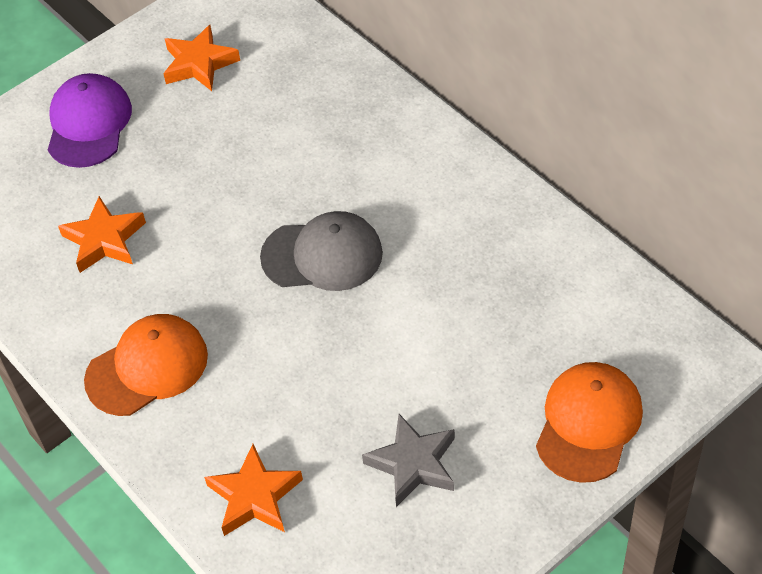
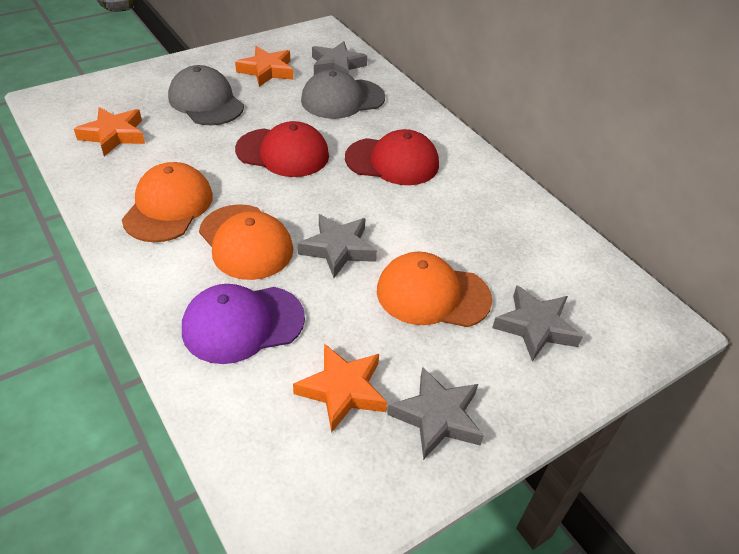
grey cap: [260,211,383,291] = 1 -> [168,65,244,125] [301,69,385,119] = 2
grey star: [362,414,455,507] = 1 -> [298,214,377,278] [312,41,367,75] [387,366,484,460] [492,285,583,362] = 4
orange cap: [84,314,208,416] [536,362,643,483] = 2 -> [122,162,213,242] [199,204,293,280] [377,252,492,327] = 3
red cap: none = 0 -> [235,121,329,177] [345,129,439,185] = 2

